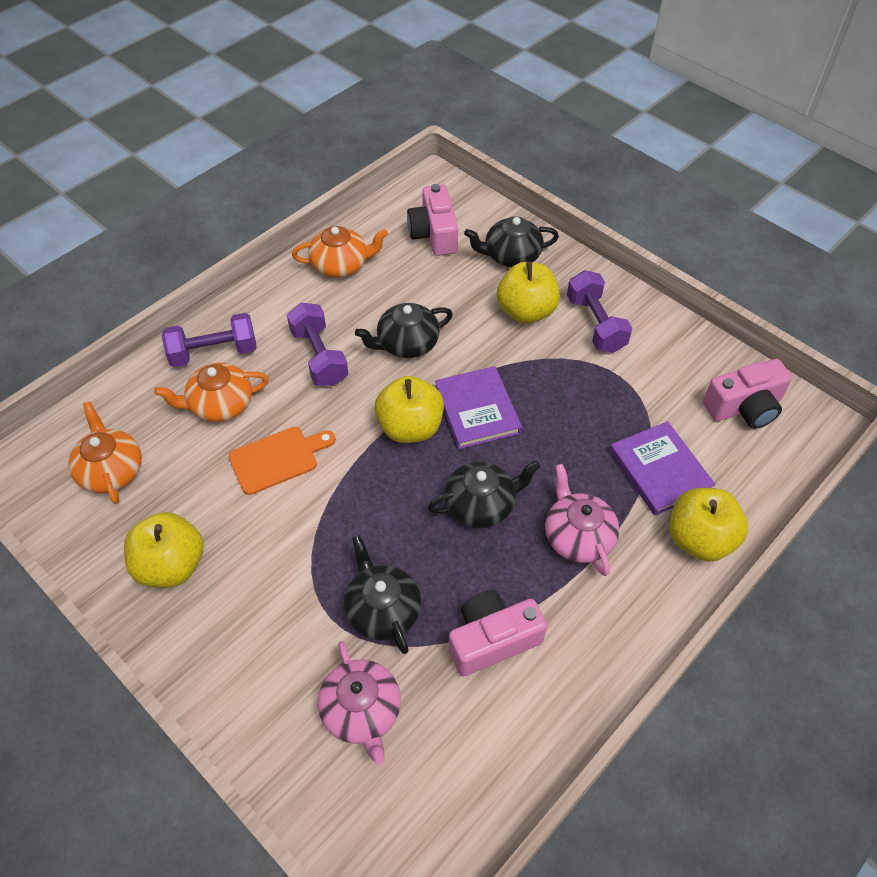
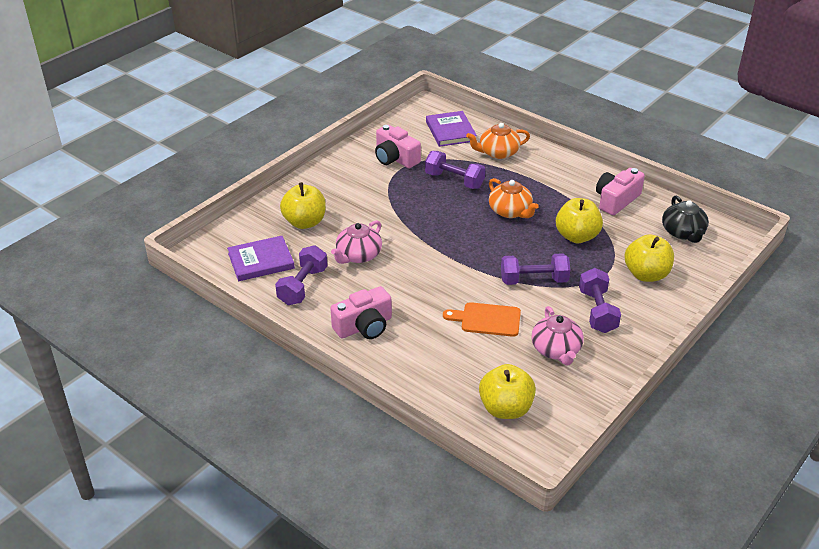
black teapot: [344,535,421,654] [355,303,453,358] [428,461,541,528] [464,217,559,267] = 4 -> [662,195,709,243] = 1
orange teapot: [69,401,142,504] [154,363,269,422] [292,226,388,278] = 3 -> [466,123,530,159] [489,178,539,218] = 2
purple dumbbell: [162,313,257,367] [287,303,348,386] [567,270,632,353] = 3 -> [275,245,327,305] [425,151,485,189] [501,253,570,285] [579,268,621,333] = 4

